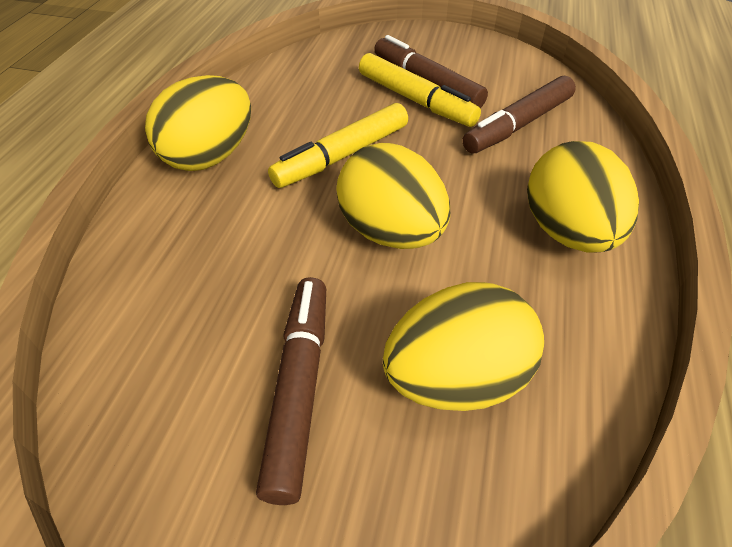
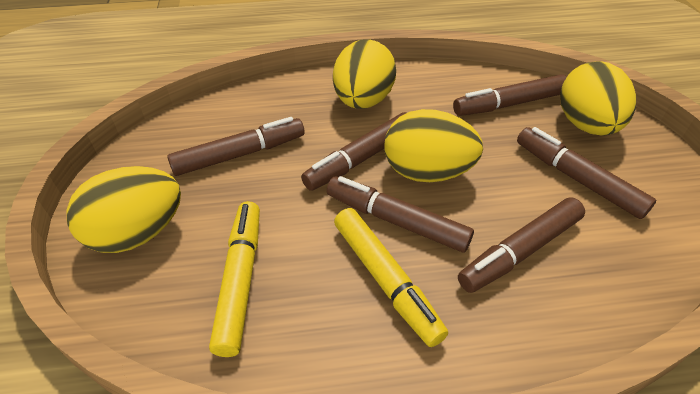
brown marker: [256,277,326,505] [374,35,488,108] [463,76,576,153] = 3 -> [167,117,304,176] [301,112,407,191] [326,176,474,253] [453,74,567,116] [458,197,585,293] [517,127,656,219] = 6

